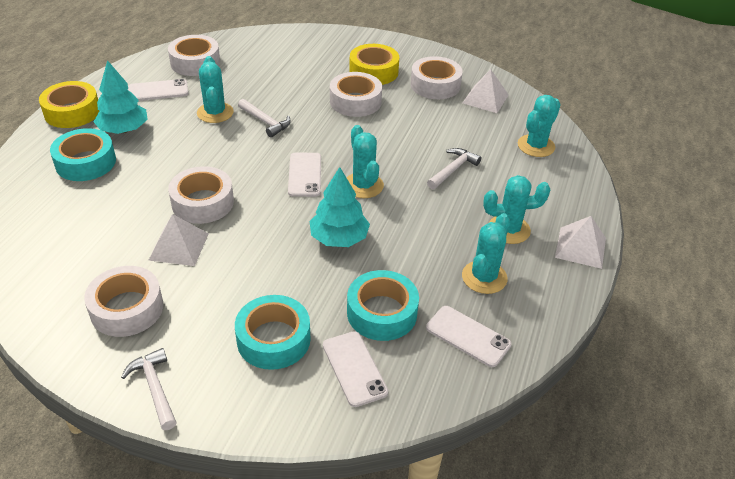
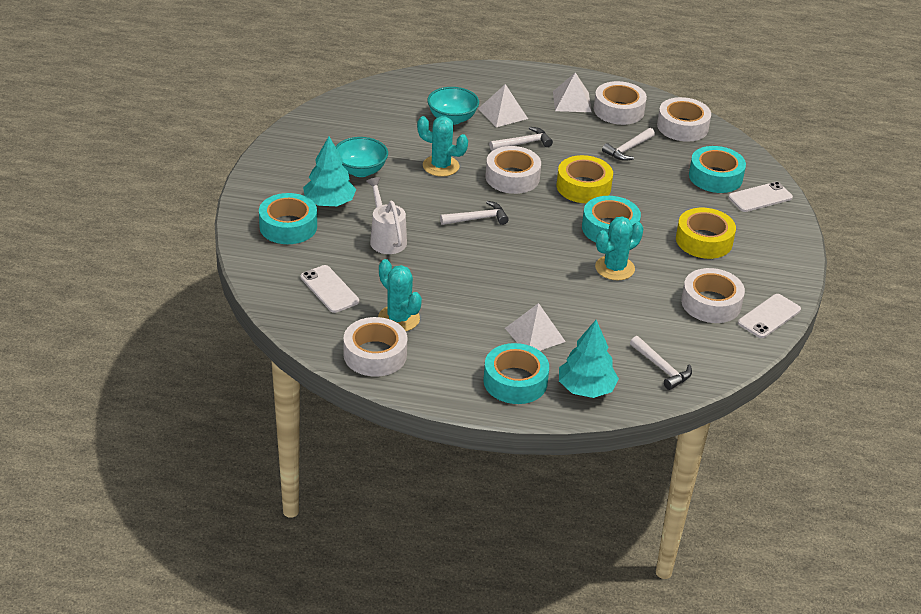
turquoise bowl: none = 0 -> [335,137,388,177] [427,87,479,125] = 2
turquoise cactus: [197,56,234,123] [347,125,384,198] [462,213,510,294] [483,175,551,244] [518,95,561,157] = 5 -> [378,259,422,331] [417,116,468,177] [595,216,643,280] = 3
turquoise tape: [50,128,116,181] [235,295,311,370] [347,270,419,341] = 3 -> [259,193,317,244] [483,343,549,404] [582,196,641,242] [689,146,746,193] = 4
white hammer: [121,348,177,430] [238,99,291,138] [427,148,481,190] = 3 -> [440,201,509,225] [489,127,553,151] [602,128,655,161] [630,336,692,390] = 4
white phone: [128,79,188,101] [288,153,321,197] [323,331,388,407] [426,306,512,367] = 4 -> [301,265,359,313] [728,182,793,212] [738,294,801,338] = 3
white watering can: none = 0 -> [366,177,407,254] = 1

